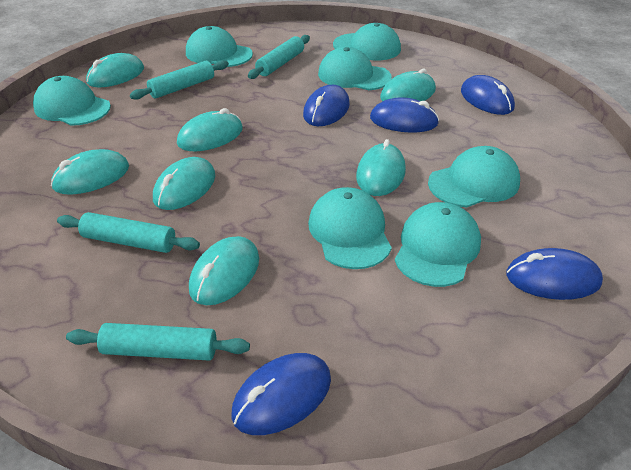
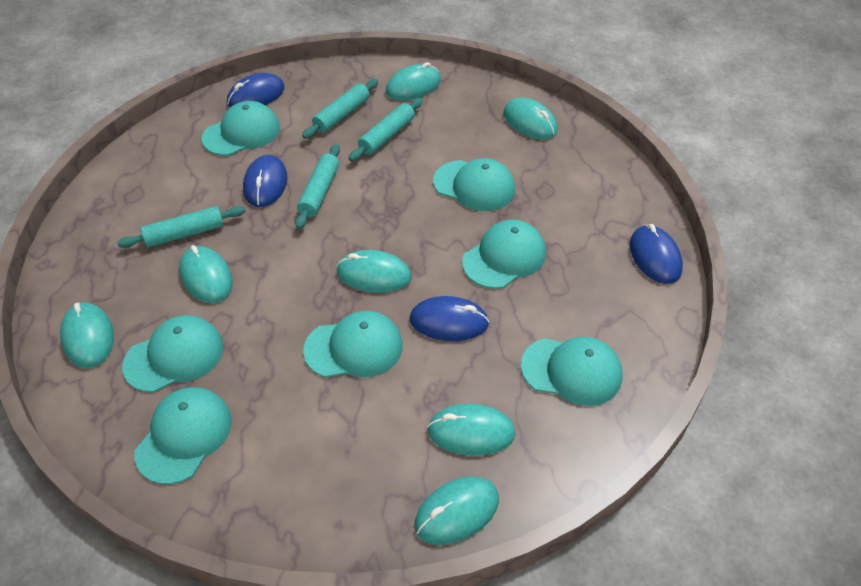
blue mouse: [231,353,331,435] [303,85,350,126] [370,97,439,133] [461,75,515,115] [506,248,603,300] = 5 -> [227,73,285,107] [243,155,288,207] [410,296,489,341] [630,224,683,284] = 4

